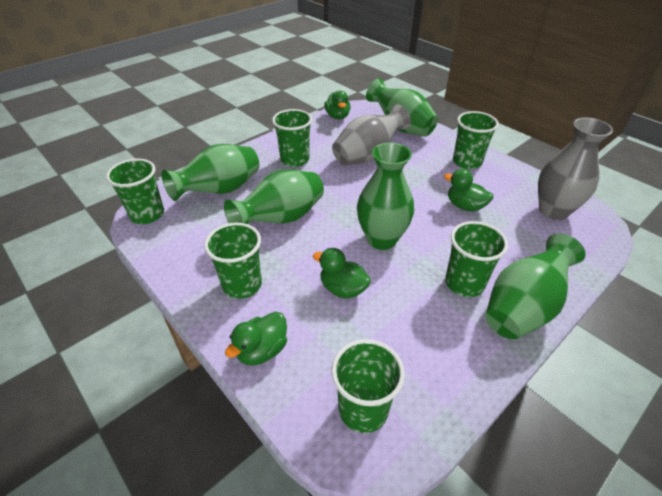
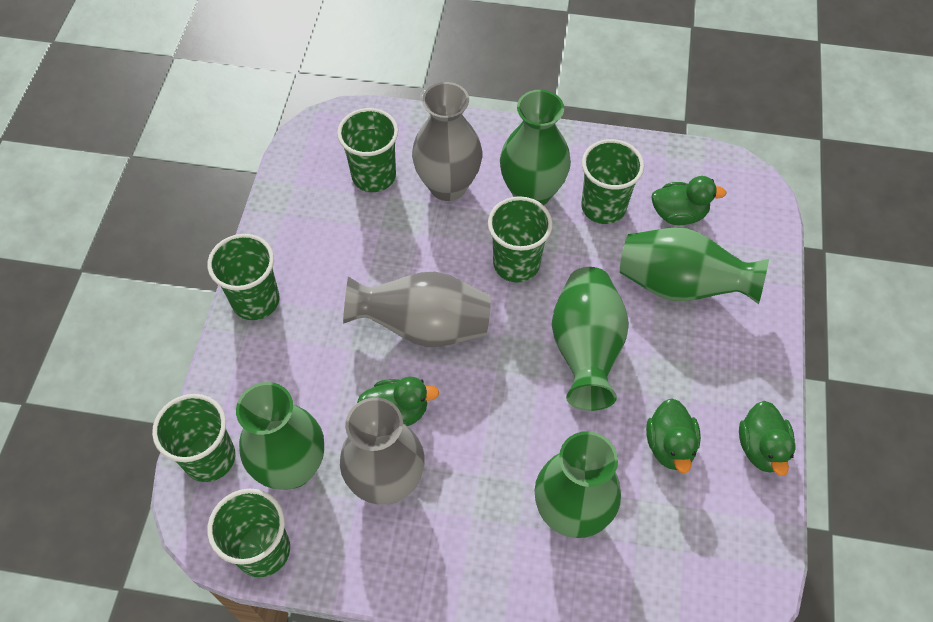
grey vase: [332,104,411,166] [538,117,613,220] = 2 -> [340,398,425,505] [343,272,491,347] [412,82,482,201] = 3

